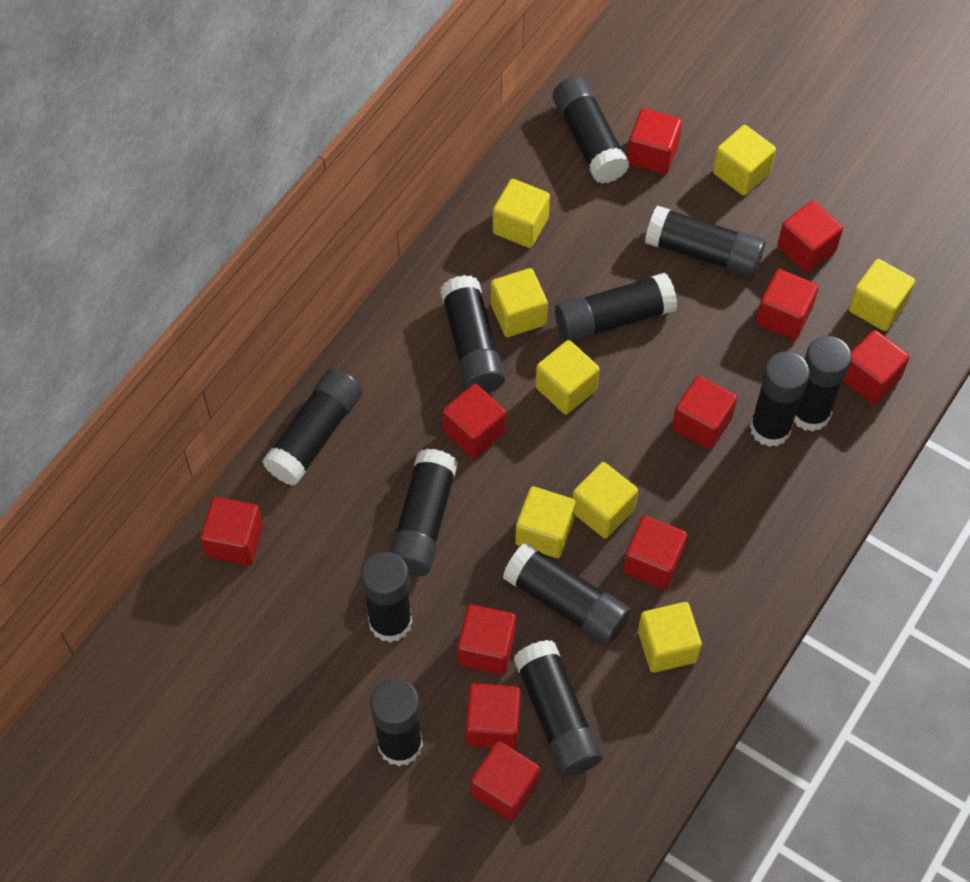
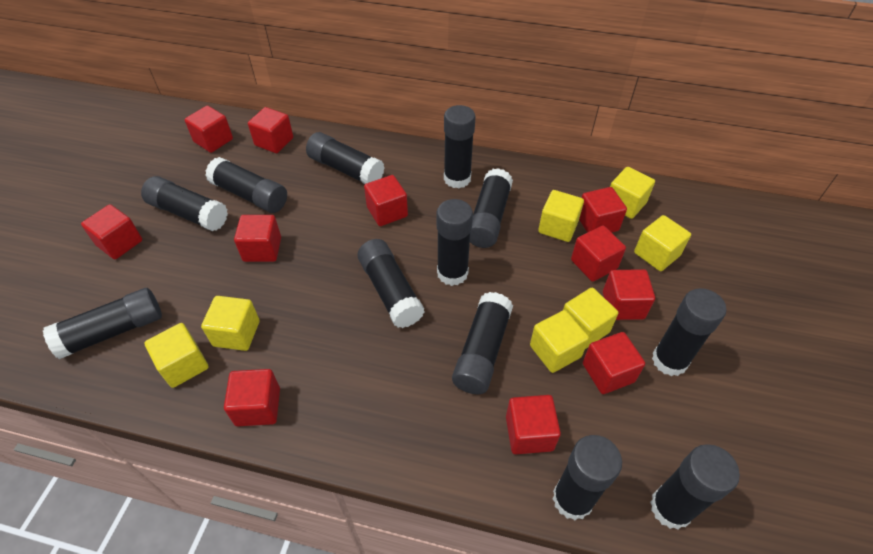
yellow cube: [491,268,548,337] [493,179,550,248] [515,486,576,558] [535,340,600,414] [572,462,638,538] [638,602,702,673] [713,125,776,196] [849,259,915,331] = 8 -> [144,323,209,388] [201,296,260,351] [530,310,589,373] [538,190,584,242] [563,288,618,349] [610,167,655,219] [634,215,691,271] = 7

